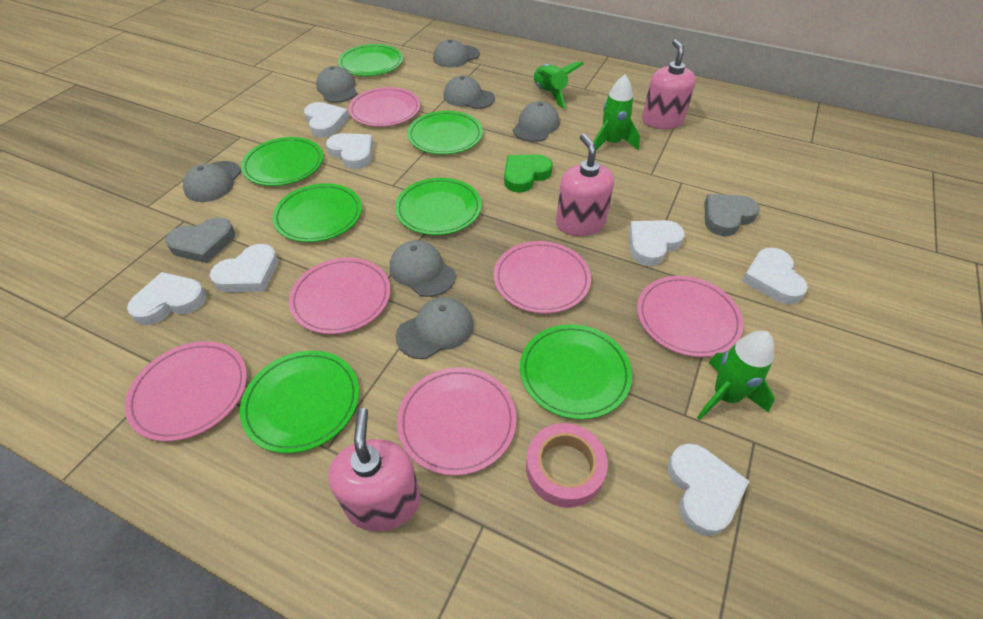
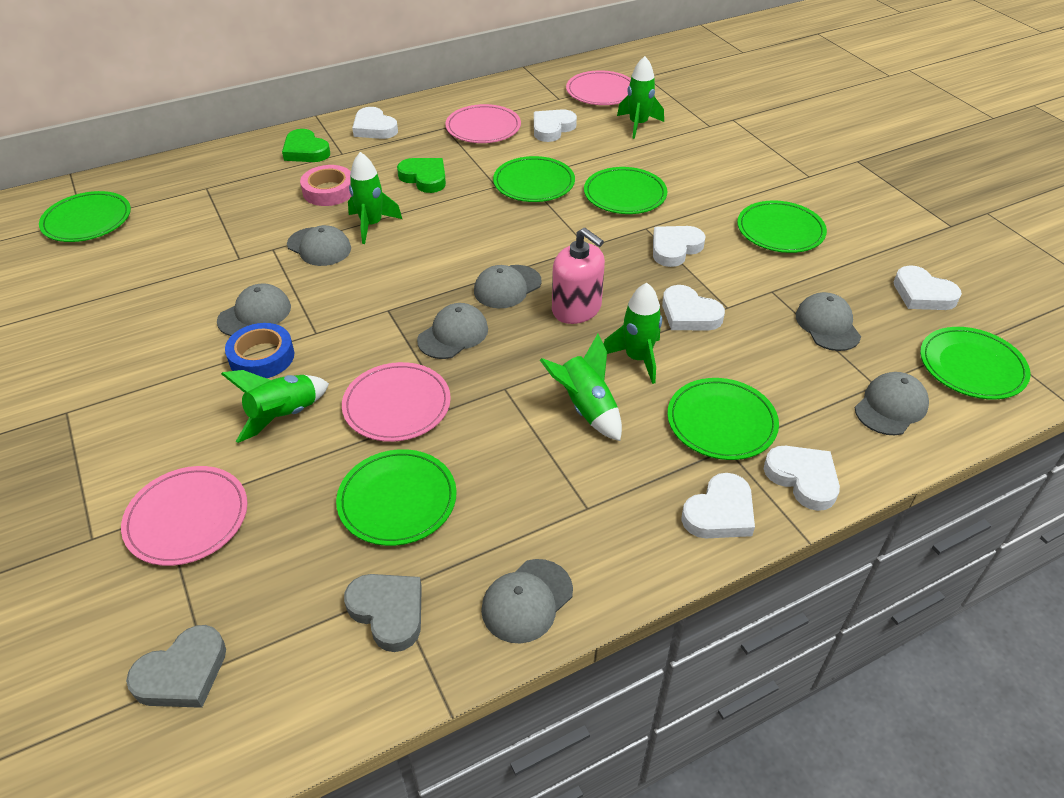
blue tape: none = 0 -> [225,323,294,378] = 1
green heart: [504,155,553,193] = 1 -> [282,129,330,162] [397,158,446,193] = 2
green rocket: [533,62,584,109] [594,75,640,151] [697,331,775,420] = 3 -> [221,370,329,443] [348,152,402,244] [540,334,622,441] [604,283,662,384] [617,56,664,139] = 5
pink plate: [125,341,247,442] [289,258,391,334] [348,87,420,127] [397,367,517,476] [494,241,591,314] [637,276,744,357] = 6 -> [121,466,248,566] [342,362,451,442] [445,104,521,143] [566,70,631,105] = 4
pink soap dispenser: [328,408,421,531] [556,134,614,236] [642,39,696,129] = 3 -> [552,228,605,324] = 1

